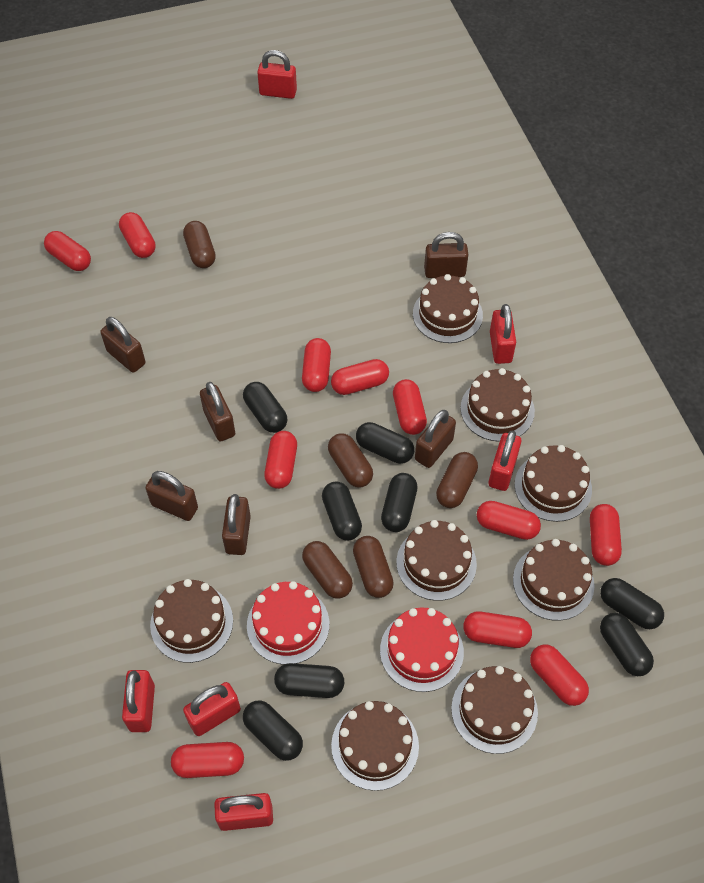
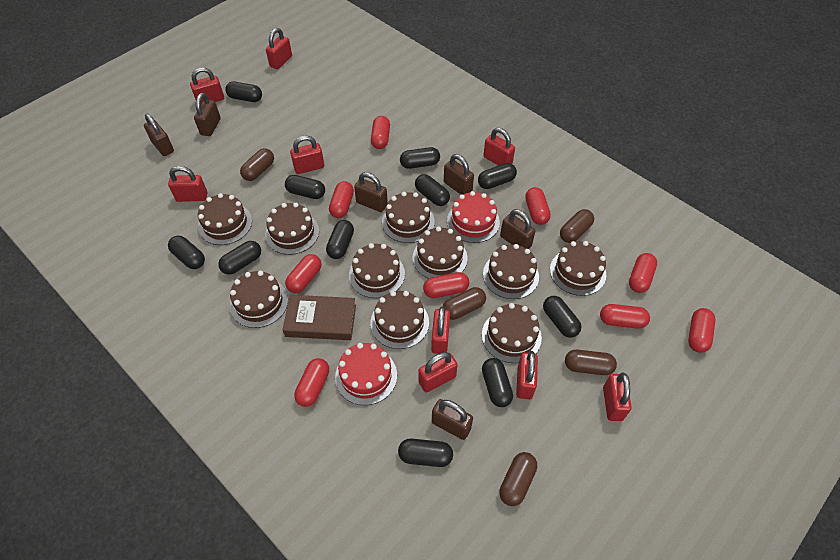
black capsule: [243,382,287,433] [243,700,303,761] [274,663,344,698] [322,481,362,541] [356,422,414,464] [381,473,418,532] [600,578,664,629] [600,613,654,676] = 8 -> [168,236,205,269] [218,241,261,275] [225,81,262,102] [285,175,325,199] [326,220,354,259] [398,438,453,467] [400,147,440,169] [415,174,450,206] [478,163,517,189] [482,358,513,407] [543,296,582,338] = 11
brown book: none = 0 -> [283,295,356,340] = 1
brown cake: [150,579,233,663] [331,701,419,791] [396,520,477,601] [413,274,483,343] [451,666,538,754] [460,368,535,442] [513,539,594,620] [515,445,592,522] = 8 -> [198,193,252,245] [230,271,288,328] [265,203,319,255] [349,243,405,298] [370,291,429,349] [382,192,435,243] [413,227,467,279] [482,303,542,363] [483,244,539,299] [550,241,606,296] = 10
red capsule: [44,231,91,271] [119,212,156,258] [171,742,244,778] [264,431,297,489] [302,338,331,392] [331,359,389,395] [393,379,427,435] [463,611,532,648] [477,501,541,540] [530,644,589,706] [590,504,622,566] = 11 -> [285,254,321,293] [294,358,329,407] [329,181,354,218] [371,116,390,149] [423,272,469,298] [525,187,551,225] [600,304,650,329] [629,253,657,293] [688,308,715,353] = 9
red padlock: [122,670,155,732] [183,682,241,736] [214,793,273,831] [257,50,297,99] [488,430,522,491] [490,304,516,364] = 6 -> [168,166,207,202] [190,67,224,104] [266,28,292,69] [290,135,324,174] [418,352,458,393] [431,307,450,354] [484,128,515,166] [516,351,538,399] [603,373,632,421] = 9

